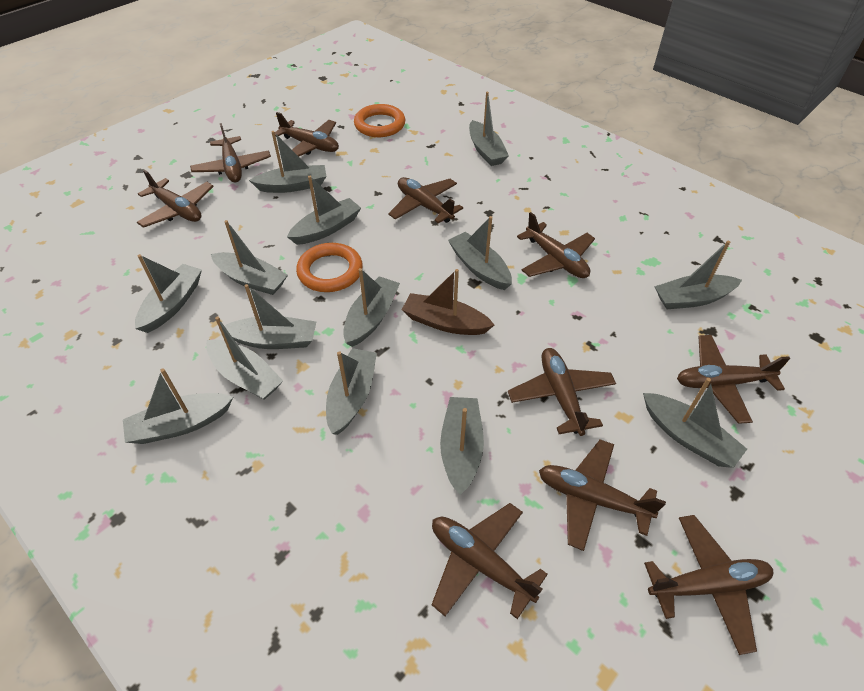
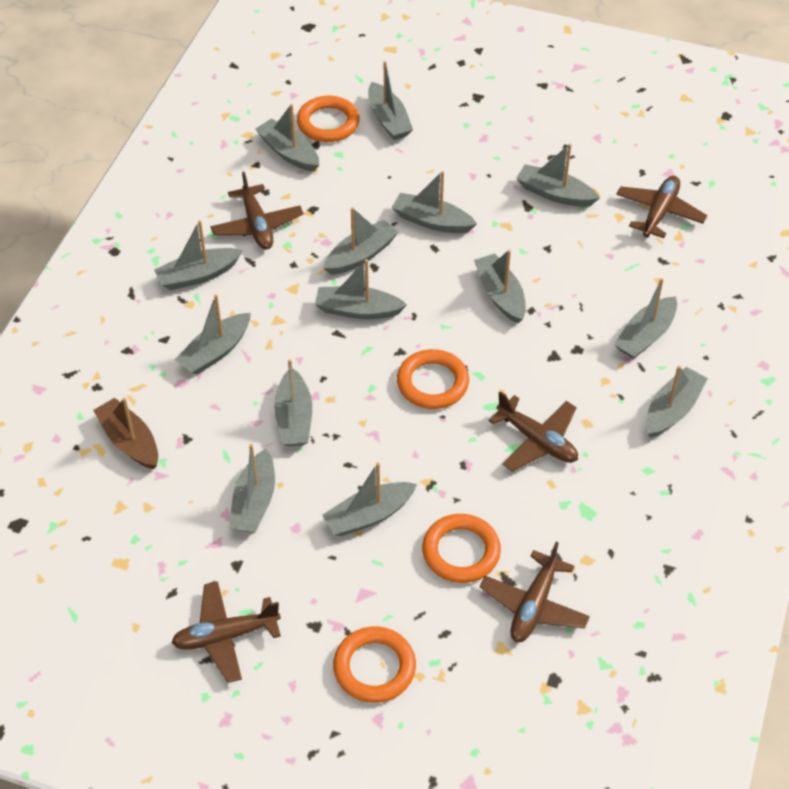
brown plane: [137,170,214,228] [190,123,271,182] [275,112,339,157] [388,177,463,224] [431,503,548,619] [508,348,616,436] [517,212,595,278] [539,439,666,551] [644,515,773,655] [677,335,790,424] = 10 -> [171,581,281,683] [210,172,303,250] [480,542,590,642] [488,391,578,472] [616,176,707,238] = 5
orange ring: [296,243,363,292] [354,104,405,137] = 2 -> [297,96,359,142] [333,626,416,703] [397,349,469,409] [422,514,501,583] = 4

